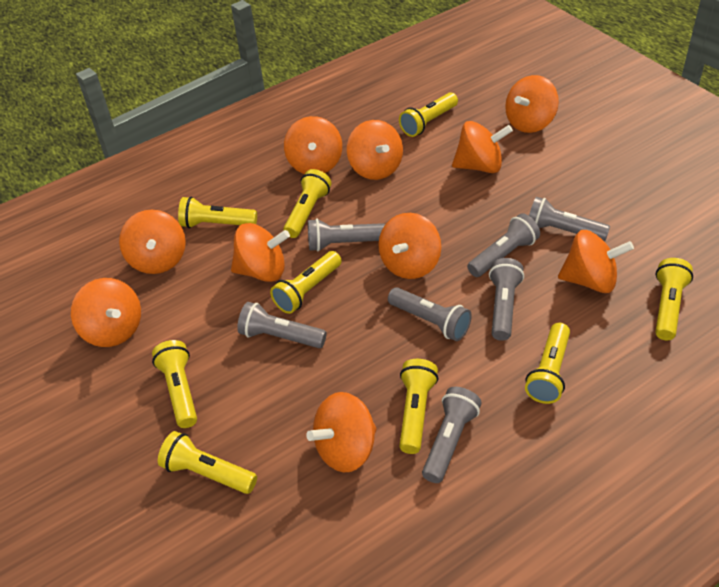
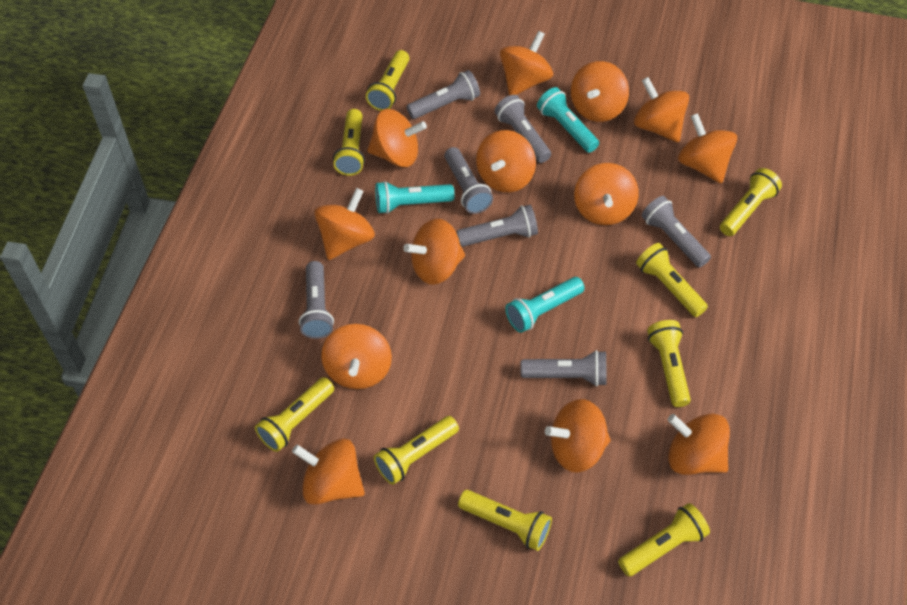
orange spinning top: [71,278,141,347] [119,210,186,274] [231,223,290,282] [284,116,342,174] [306,392,377,472] [347,120,403,180] [378,213,441,279] [452,121,513,173] [505,75,559,133] [558,230,634,293] = 10 -> [292,439,365,505] [314,188,375,260] [321,324,392,389] [367,109,427,167] [403,219,465,285] [476,130,536,192] [500,31,553,96] [545,399,611,473] [571,61,629,122] [574,163,639,225] [634,77,689,142] [668,413,730,475] [678,113,737,184] = 13
turquoise flashlight: none = 0 -> [375,181,455,214] [505,277,584,333] [537,87,599,153] = 3

